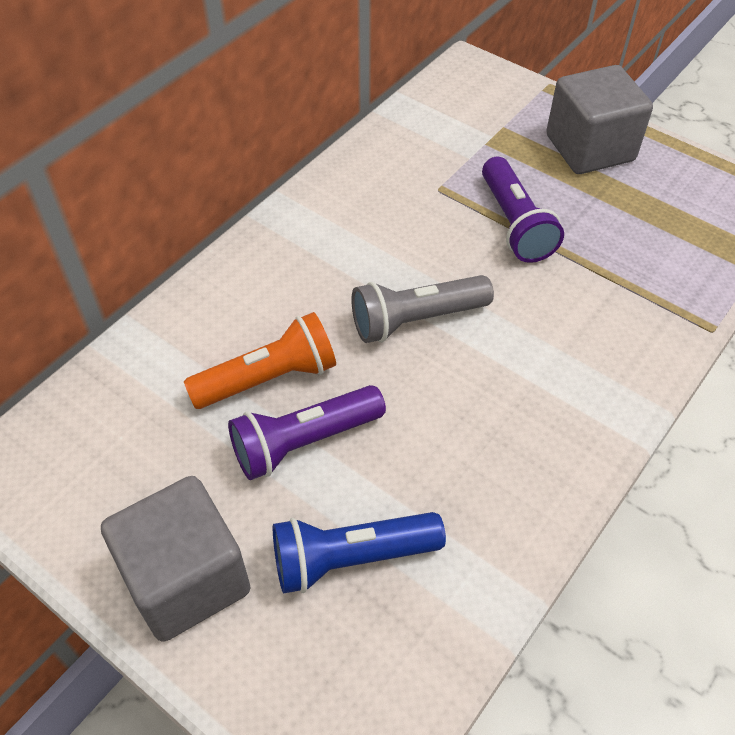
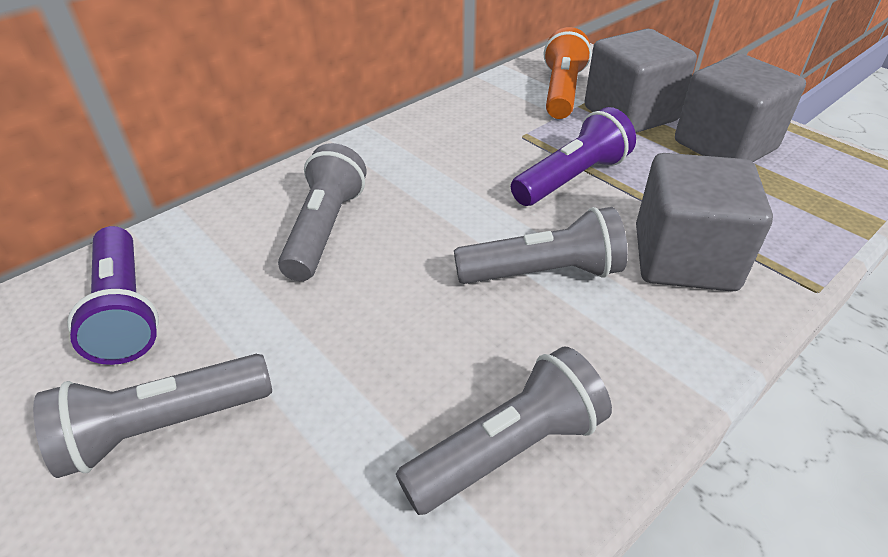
blue flashlight: [273,512,446,594] = 1 -> none = 0
grey cube: [101,476,251,642] [546,65,653,174] = 2 -> [584,29,697,133] [636,153,773,291] [675,54,806,162] = 3
grey flashlight: [351,275,494,343] = 1 -> [33,354,272,478] [278,143,366,281] [396,347,612,515] [454,207,628,284] = 4

